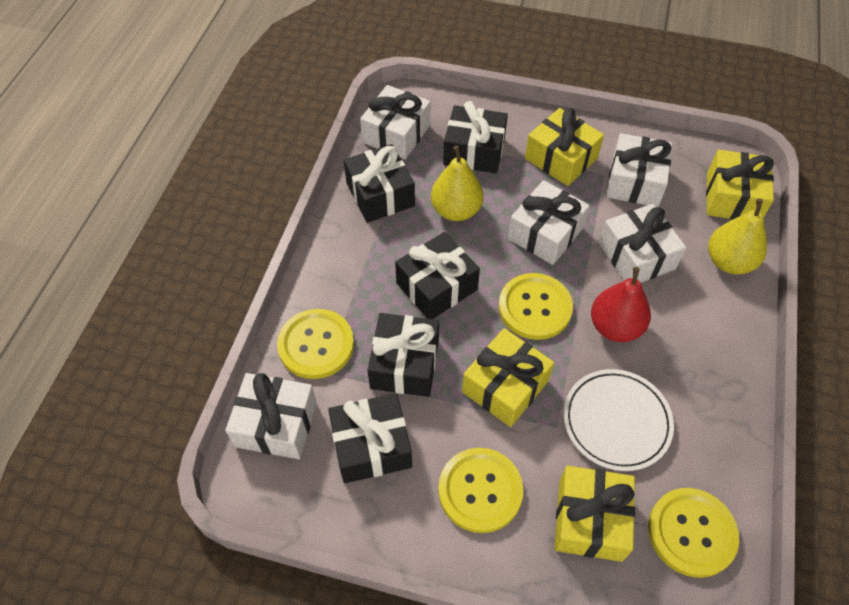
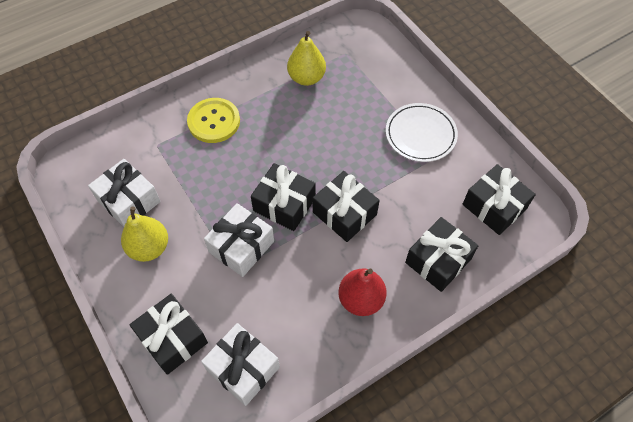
white gift: [225,373,317,459] [360,85,430,159] [508,180,590,265] [599,204,686,283] [606,133,672,207] = 5 -> [88,159,161,227] [201,323,280,406] [204,203,274,277] = 3
yellow button: [277,309,354,379] [438,448,523,533] [498,273,573,340] [648,488,739,578] = 4 -> [187,98,240,143] = 1
yellow gift: [462,328,554,427] [525,108,604,186] [554,466,635,562] [706,150,774,220] = 4 -> none = 0

